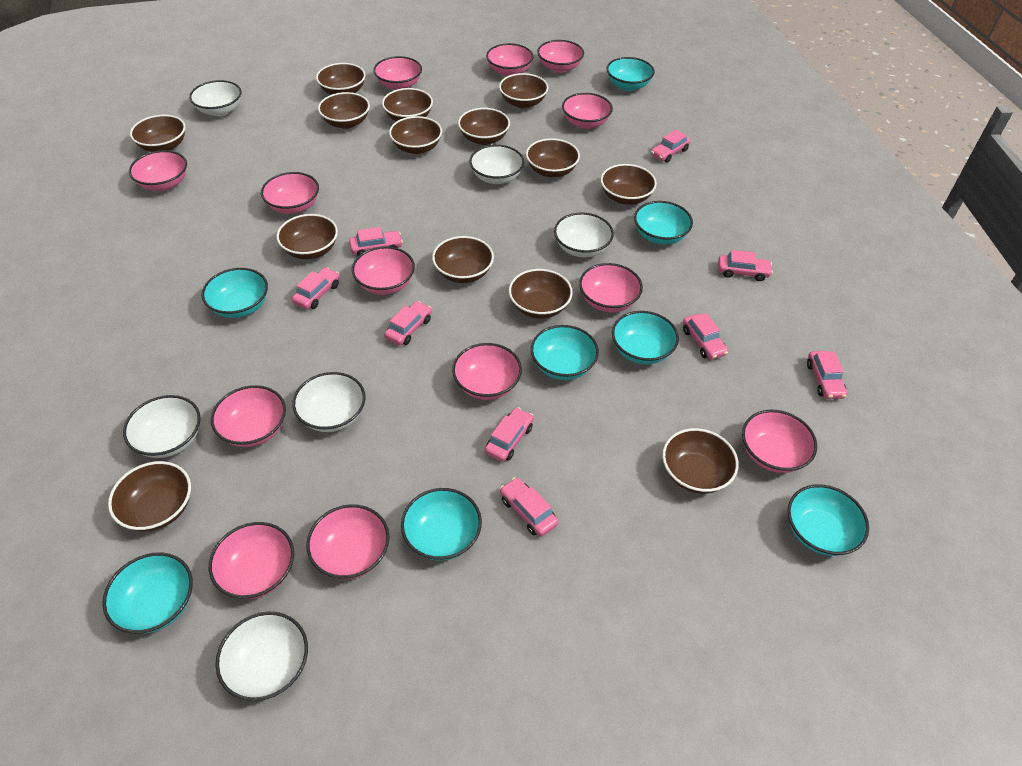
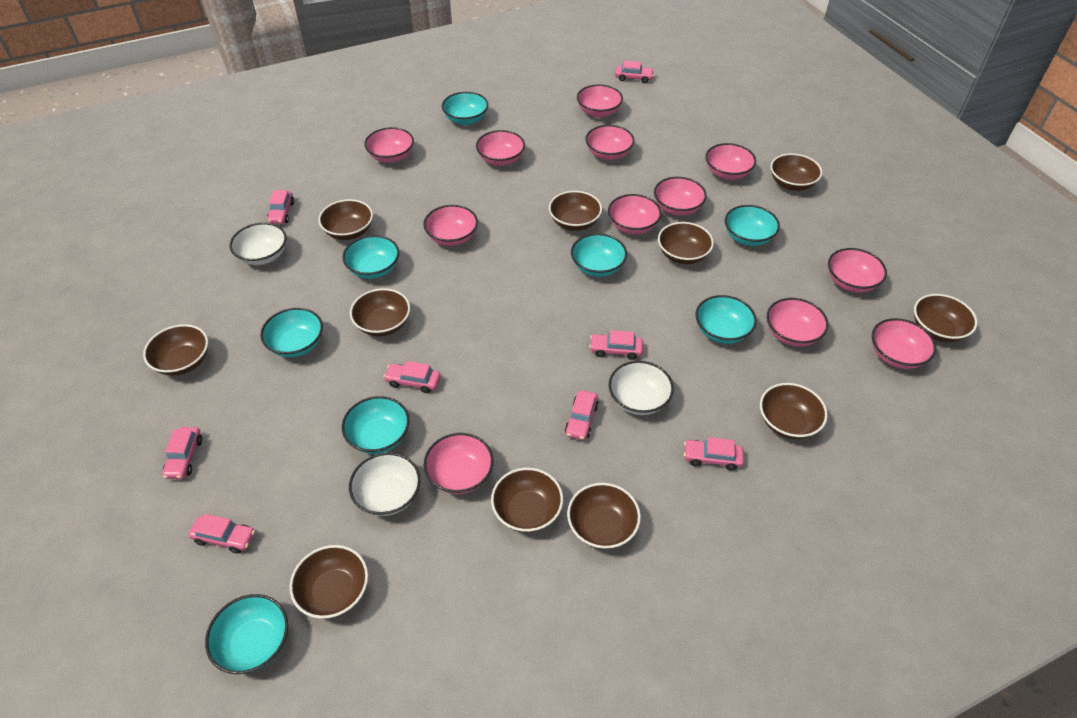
brown bowl: [108,461,191,531] [130,115,185,152] [276,214,338,259] [316,63,366,95] [318,92,370,129] [382,88,433,121] [389,116,442,154] [432,236,494,283] [458,108,510,145] [499,73,548,108] [509,269,573,319] [526,138,580,178] [601,164,657,205] [662,428,739,494] = 14 -> [143,324,208,376] [290,545,368,619] [318,199,373,240] [350,288,410,336] [491,468,563,533] [549,191,602,231] [567,483,641,549] [658,222,714,264] [760,383,828,439] [770,153,822,191] [914,294,977,342] = 11
pink bowl: [129,150,187,191] [209,522,294,599] [211,385,286,447] [261,172,319,214] [306,504,389,579] [352,246,415,295] [373,56,422,90] [452,343,522,400] [486,43,534,76] [537,40,584,73] [562,93,613,129] [579,263,643,312] [742,410,817,473] = 13 -> [364,127,414,163] [423,205,478,246] [424,433,494,494] [476,130,525,166] [577,84,623,117] [585,125,634,160] [608,194,662,234] [654,177,707,216] [705,143,756,180] [767,298,829,347] [828,248,887,293] [872,318,936,369] = 12
pink car: [292,267,340,309] [349,227,403,256] [384,301,432,346] [485,407,534,462] [500,477,558,537] [651,130,690,163] [683,313,728,360] [718,250,773,281] [807,351,847,399] = 9 -> [162,427,202,479] [188,514,255,554] [267,190,294,224] [383,361,441,393] [565,390,599,440] [589,330,643,360] [615,61,654,83] [684,437,744,471] = 8
white bowl: [123,395,201,458] [189,80,242,116] [216,612,308,701] [292,372,366,432] [469,145,524,184] [554,213,614,257] = 6 -> [230,223,286,265] [349,452,421,516] [609,361,674,415] = 3

